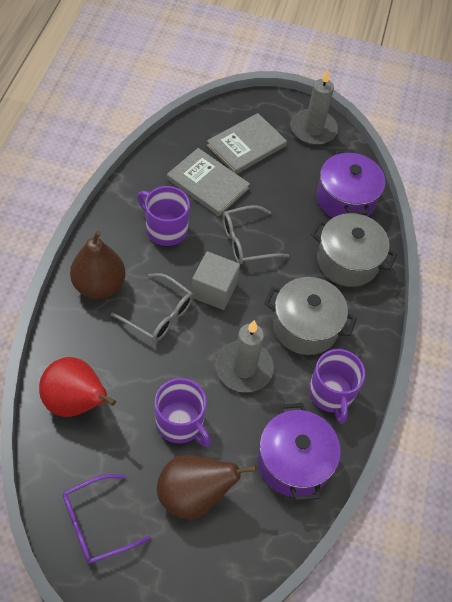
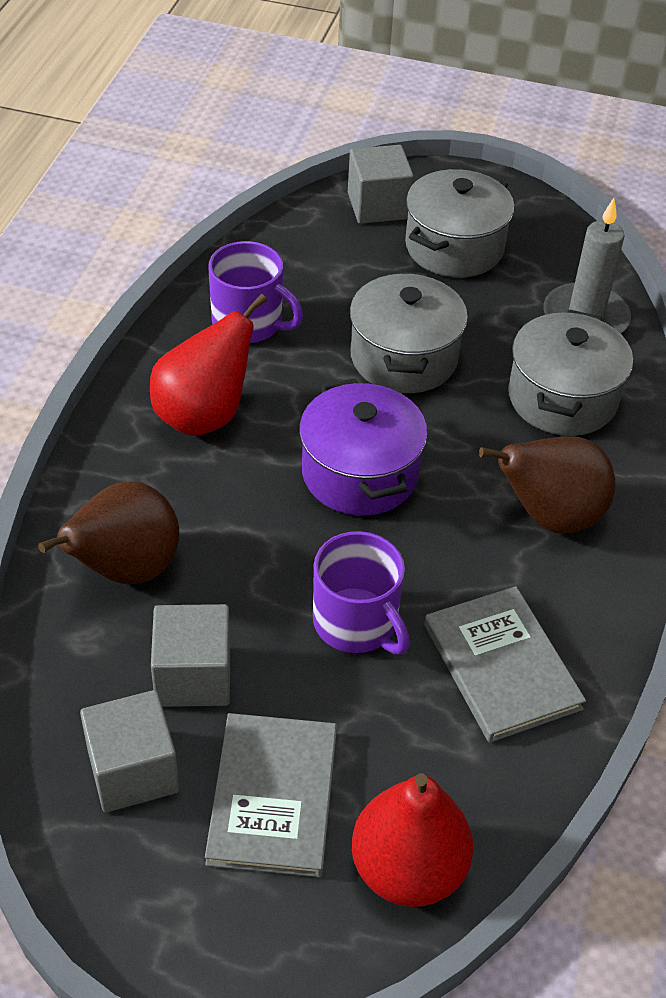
grey candle: [216,320,274,393] [291,69,338,145] = 2 -> [544,198,631,334] = 1
grey cube: [191,251,240,310] = 1 -> [80,690,179,812] [151,604,230,707] [348,145,414,224] = 3
grey glasses: [111,273,193,342] [222,205,289,264] = 2 -> none = 0
grey pot: [264,277,357,355] [311,213,397,287] = 2 -> [350,271,468,393] [405,169,515,277] [508,309,633,436] = 3
purple glasses: [63,474,151,564] = 1 -> none = 0
purple mug: [137,186,190,246] [155,378,211,447] [309,349,365,424] = 3 -> [208,241,303,343] [313,531,410,655] = 2
purple pot: [258,403,341,501] [317,150,385,218] = 2 -> [299,379,428,516] = 1
red pear: [39,357,116,417] = 1 -> [150,294,267,436] [352,773,473,907] = 2

